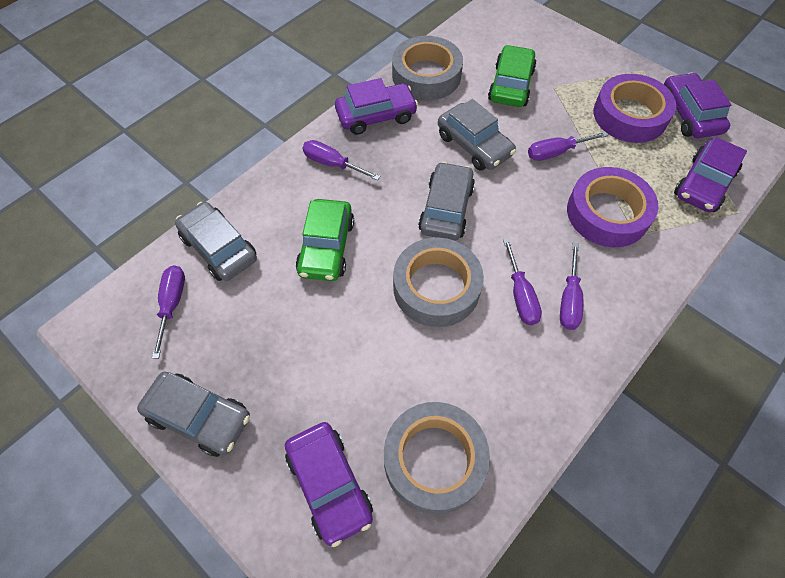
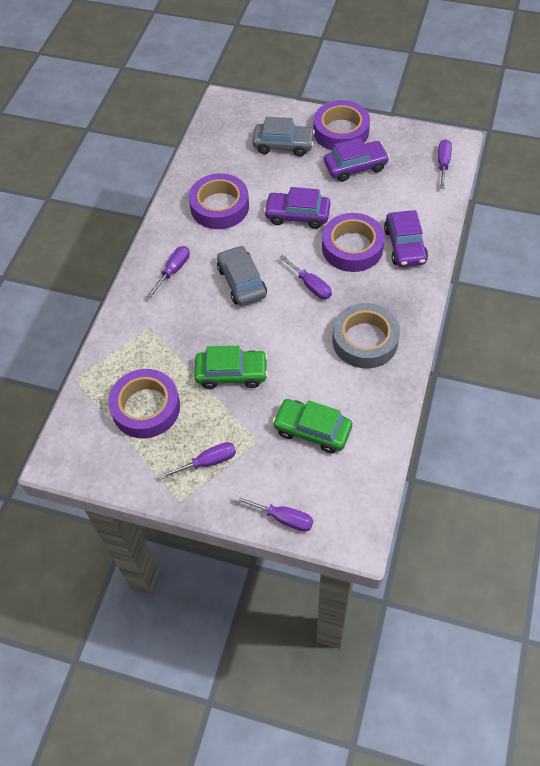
grey car: [137,372,250,457] [175,202,257,281] [418,162,475,241] [438,99,516,171] = 4 -> [217,245,267,306] [252,117,315,157] = 2
grey tape: [384,402,490,514] [392,36,463,100] [393,238,484,327] = 3 -> [332,303,400,368] = 1
purple car: [285,422,373,547] [335,78,418,135] [664,72,732,138] [674,137,747,212] = 4 -> [264,187,331,229] [324,138,389,182] [384,210,428,267] = 3
purple tape: [567,167,658,247] [593,74,676,143] = 2 -> [108,369,180,438] [189,173,249,229] [313,100,370,151] [322,213,385,272] = 4

